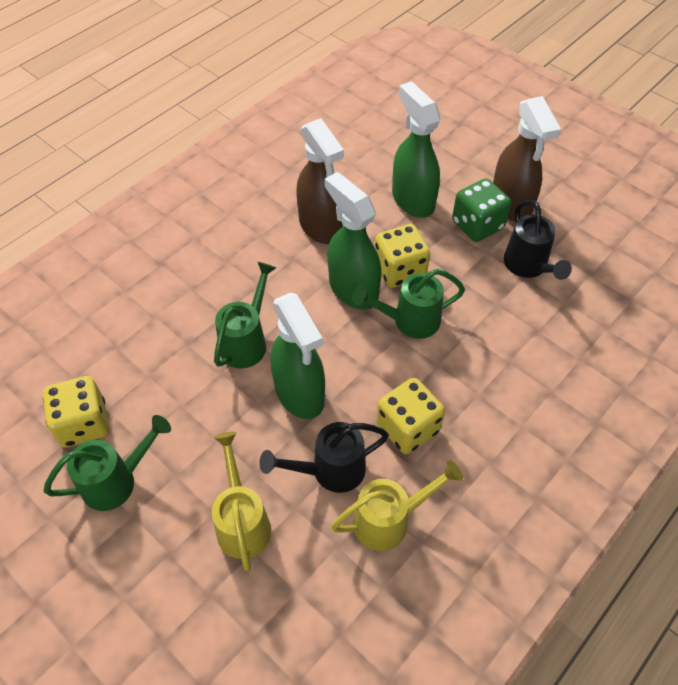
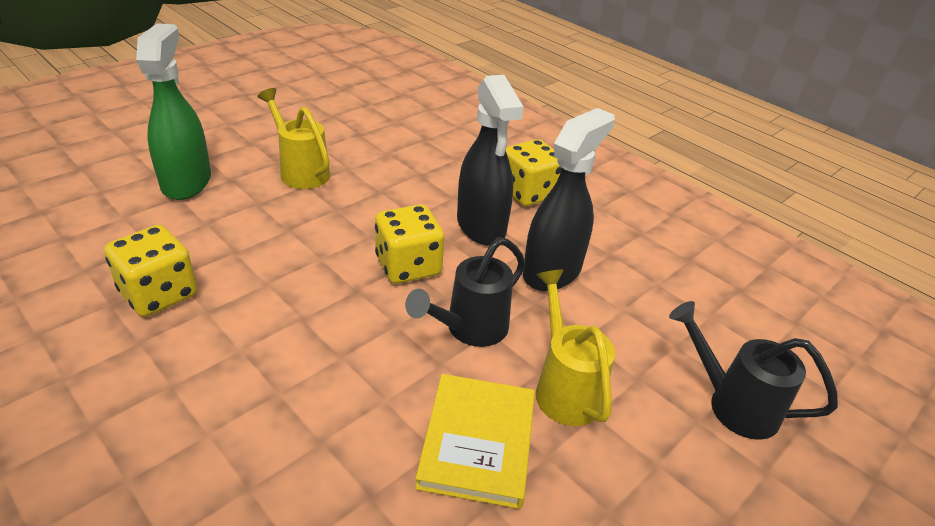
black spray bottle: none = 0 -> [457,75,524,245] [523,108,615,291] = 2
brown spray bottle: [296,118,344,244] [493,96,561,222] = 2 -> none = 0
green dice: [452,179,511,242] = 1 -> none = 0
green spray bottle: [270,293,325,419] [324,172,381,310] [392,81,441,218] = 3 -> [136,23,211,200] = 1
green watering can: [44,415,171,511] [214,262,276,368] [352,269,465,339] = 3 -> none = 0
yellow book: none = 0 -> [415,374,535,509] = 1

